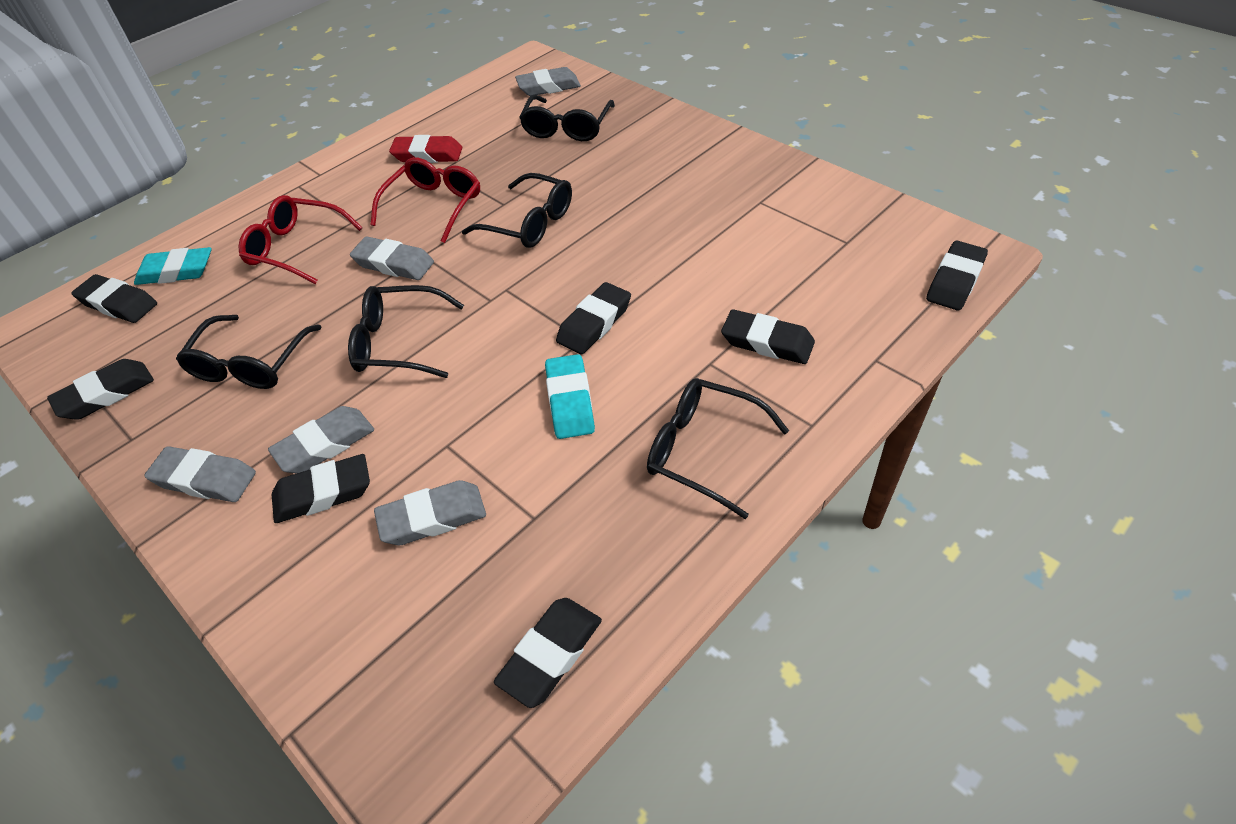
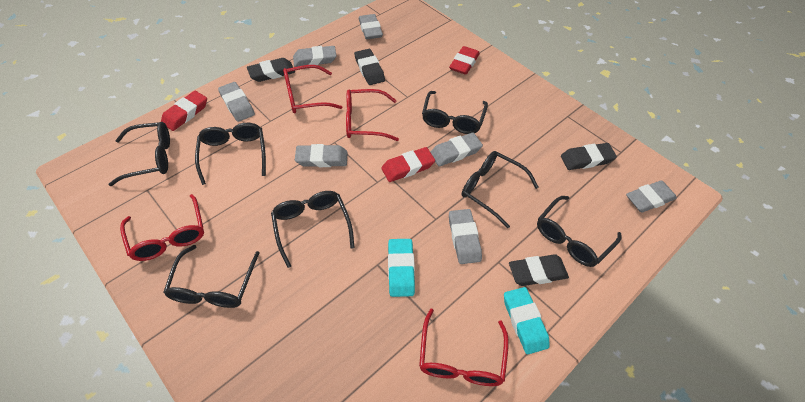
black eraser: [47,359,154,420] [71,274,157,323] [272,454,370,523] [494,598,602,708] [556,282,631,354] [721,309,815,364] [926,241,988,311] = 7 -> [247,58,295,82] [354,49,385,85] [509,254,569,286] [561,143,617,170] = 4
black glasses: [176,315,322,389] [348,285,464,378] [462,173,572,248] [519,95,615,141] [647,378,789,519] = 5 -> [109,122,170,186] [163,245,260,308] [195,123,266,185] [271,191,355,268] [422,91,488,134] [462,151,539,228] [537,196,622,267] = 7
grey eraser: [144,446,256,502] [268,406,374,474] [350,237,434,280] [374,480,486,545] [515,67,581,96] = 5 -> [218,82,255,122] [293,46,337,67] [295,144,348,167] [359,14,383,39] [431,133,483,166] [449,209,482,264] [626,180,677,213] = 7
red eraser: [389,135,462,163] = 1 -> [161,91,207,131] [381,147,435,182] [449,46,480,75] = 3
red glasses: [239,195,362,284] [370,157,480,243] = 2 -> [120,194,204,261] [283,65,342,113] [346,89,399,141] [419,309,509,386] = 4

